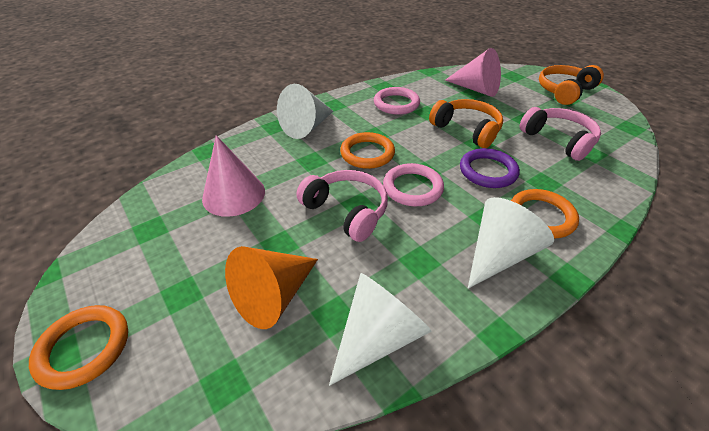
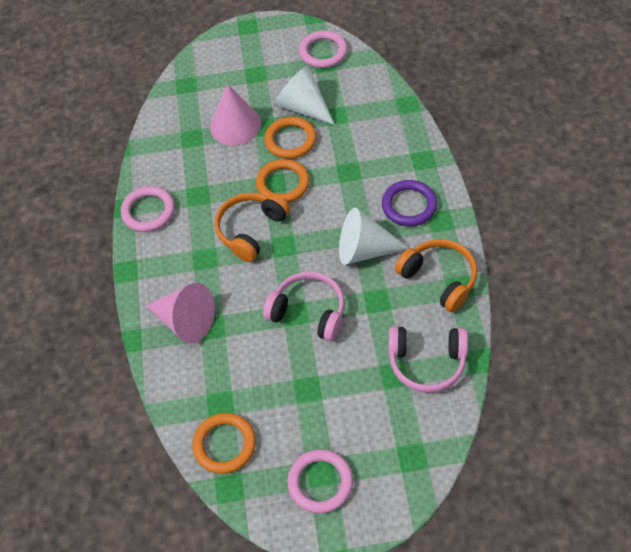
orange cone: [225,246,318,329] = 1 -> none = 0
pink ring: [374,87,420,115] [383,163,444,206] = 2 -> [121,186,175,232] [287,449,353,514] [299,30,348,68] = 3
white cone: [277,84,333,139] [329,273,432,386] [468,197,554,289] = 3 -> [274,65,335,125] [339,208,409,265] = 2

